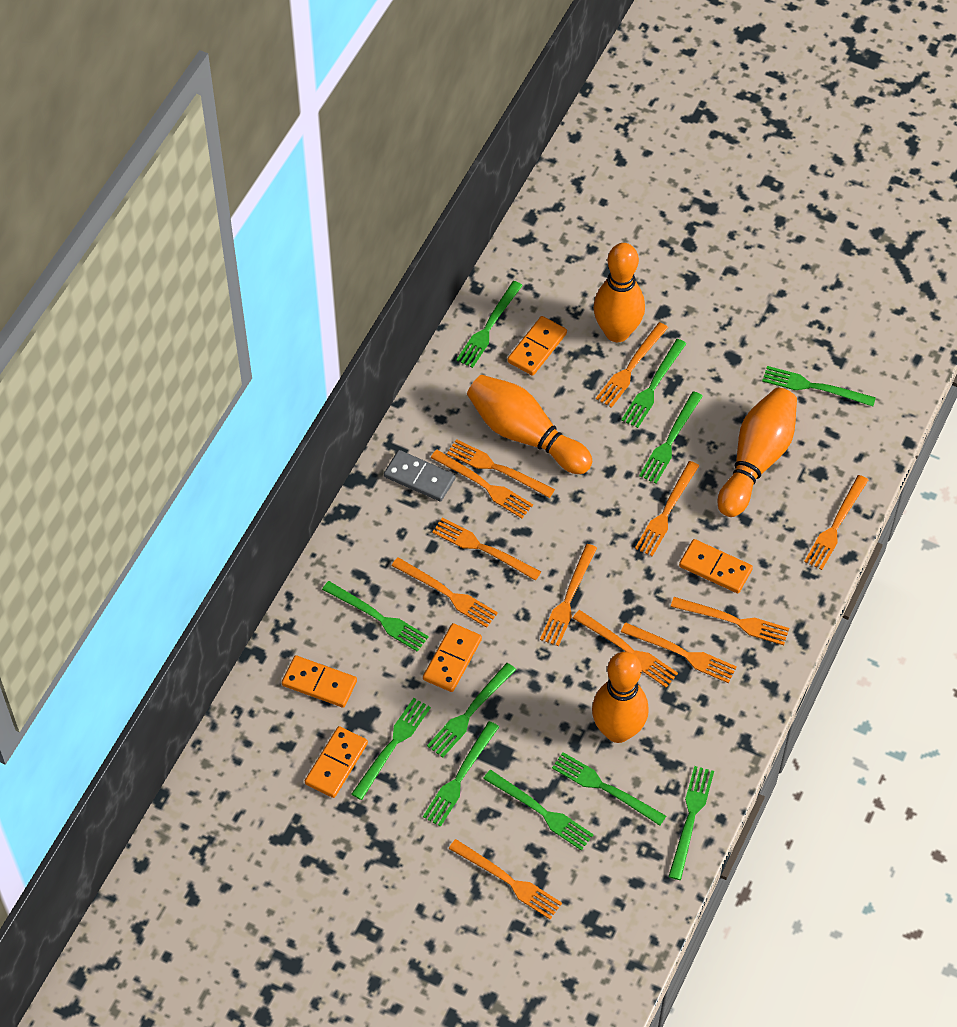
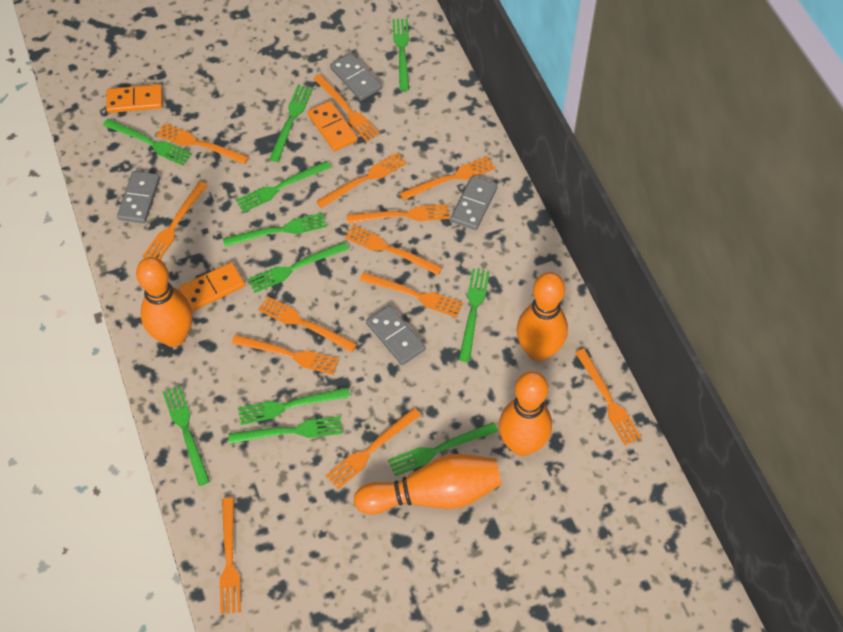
grey domino: [384,450,456,502] = 1 -> [117,171,160,223] [330,53,382,101] [366,305,426,365] [450,176,498,230] = 4
orange domino: [282,655,357,708] [305,726,368,798] [423,623,482,692] [507,316,567,376] [679,539,753,593] = 5 -> [106,84,163,113] [179,262,245,311] [308,101,358,151] = 3
orange fork: [391,557,498,628] [430,450,533,518] [432,517,541,581] [447,439,555,498] [449,839,562,919] [540,544,597,646] [573,610,678,688] [596,322,668,408] [621,623,737,683] [635,461,699,556] [671,597,789,645] [804,475,868,570] = 12 -> [142,181,208,259] [156,124,249,164] [220,498,241,614] [232,334,339,375] [258,296,357,352] [313,74,380,142] [316,153,407,208] [326,408,421,489] [345,225,443,275] [347,204,450,223] [360,272,463,318] [400,156,495,200] [575,348,641,445] = 13

